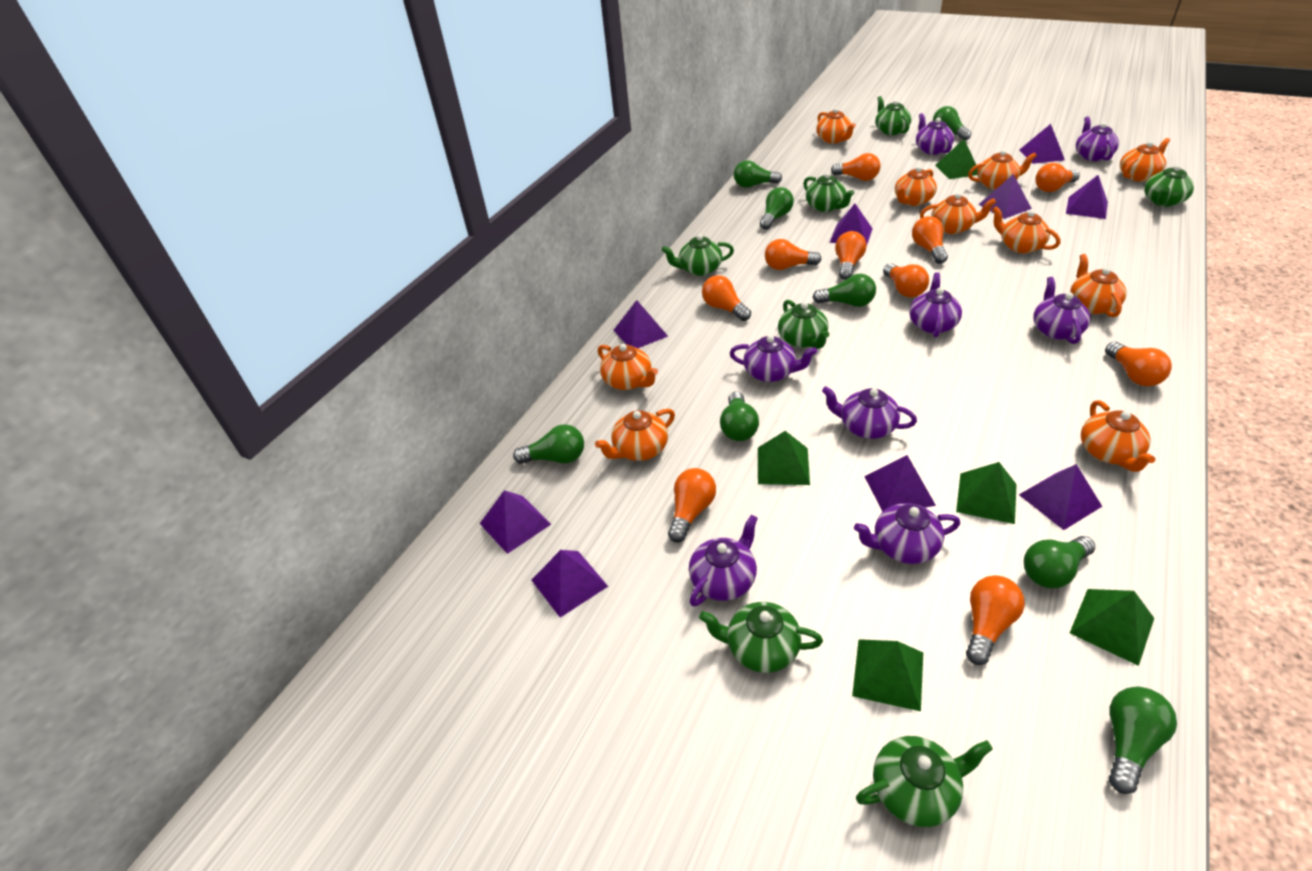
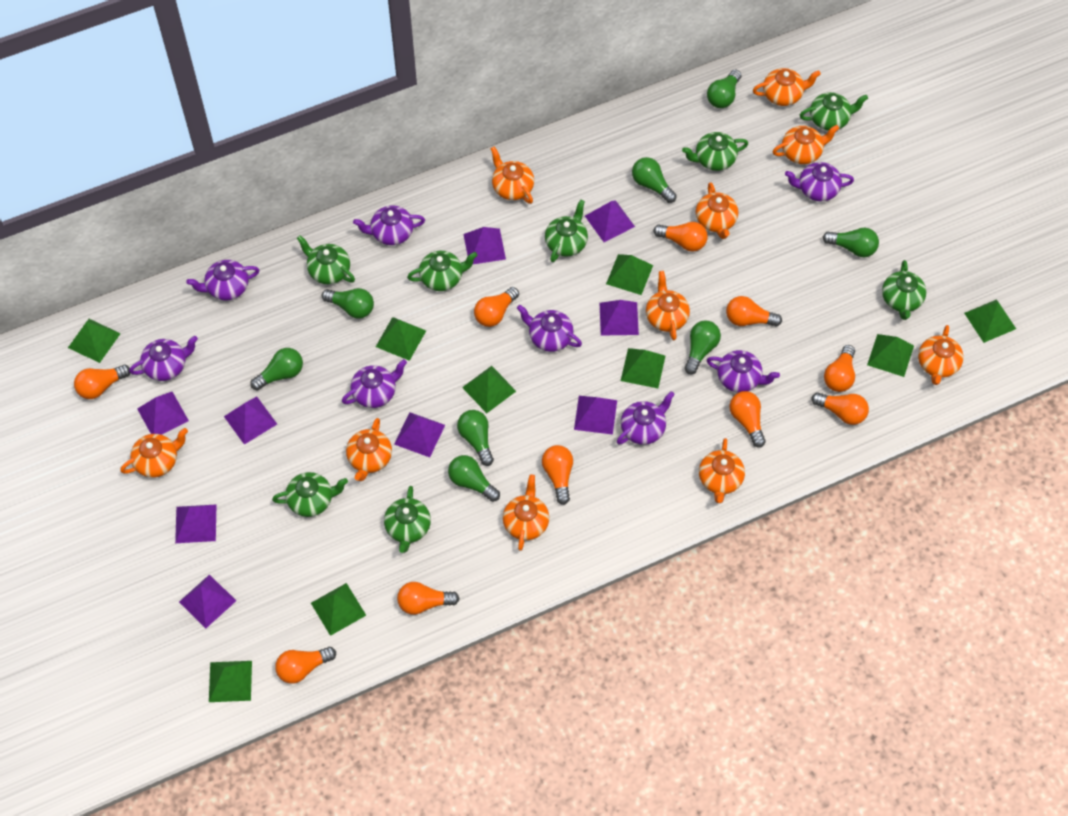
green pyramid: [758,431,810,485] [852,639,923,711] [935,139,978,179] [956,462,1017,524] [1070,589,1154,666] = 5 -> [68,319,121,363] [209,661,252,702] [311,583,366,636] [376,317,426,361] [462,366,516,413] [606,254,653,295] [621,348,665,388] [867,334,914,377] [964,299,1016,343] = 9
green teapot: [662,234,734,276] [699,602,823,673] [778,300,829,349] [803,173,855,212] [856,736,993,827] [875,96,911,135] [1144,165,1194,207] = 7 -> [272,472,348,517] [297,235,355,284] [384,486,431,553] [407,251,477,291] [545,199,588,262] [682,132,748,171] [800,92,868,131] [882,260,927,320] = 8

